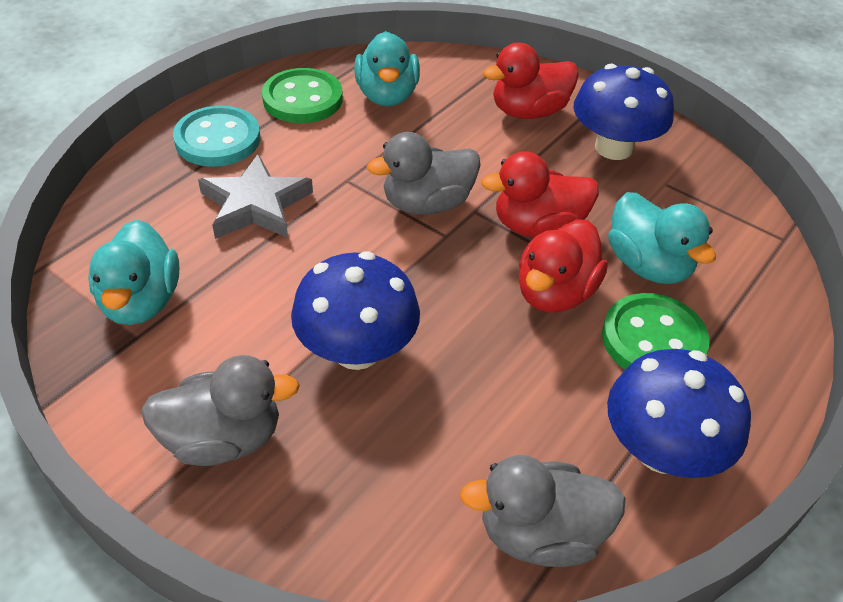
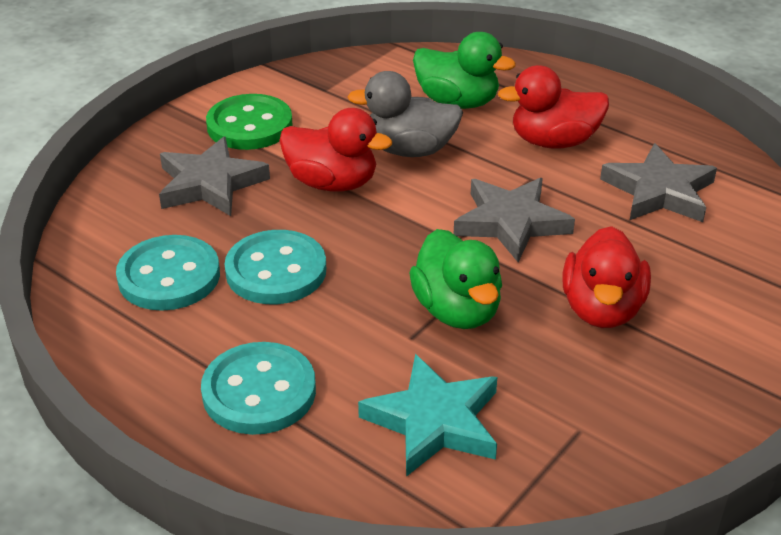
blue mushroom: [291,252,420,370] [574,64,674,160] [607,349,751,478] = 3 -> none = 0
green button: [262,68,343,123] [602,293,709,369] = 2 -> [206,94,293,150] = 1
green duck: none = 0 -> [409,229,502,329] [413,32,516,109] = 2
grey duck: [141,355,300,466] [367,132,481,215] [460,455,626,567] = 3 -> [347,71,463,157] = 1
grey star: [198,154,313,239] = 1 -> [159,137,270,216] [454,178,575,262] [600,143,717,222] = 3
turquoise button: [173,105,260,167] = 1 -> [116,235,220,311] [201,342,316,435] [224,230,326,304] = 3
turquoise duck: [88,219,179,325] [354,31,420,106] [608,192,716,284] = 3 -> none = 0
turquoise star: none = 0 -> [358,354,497,477] = 1

